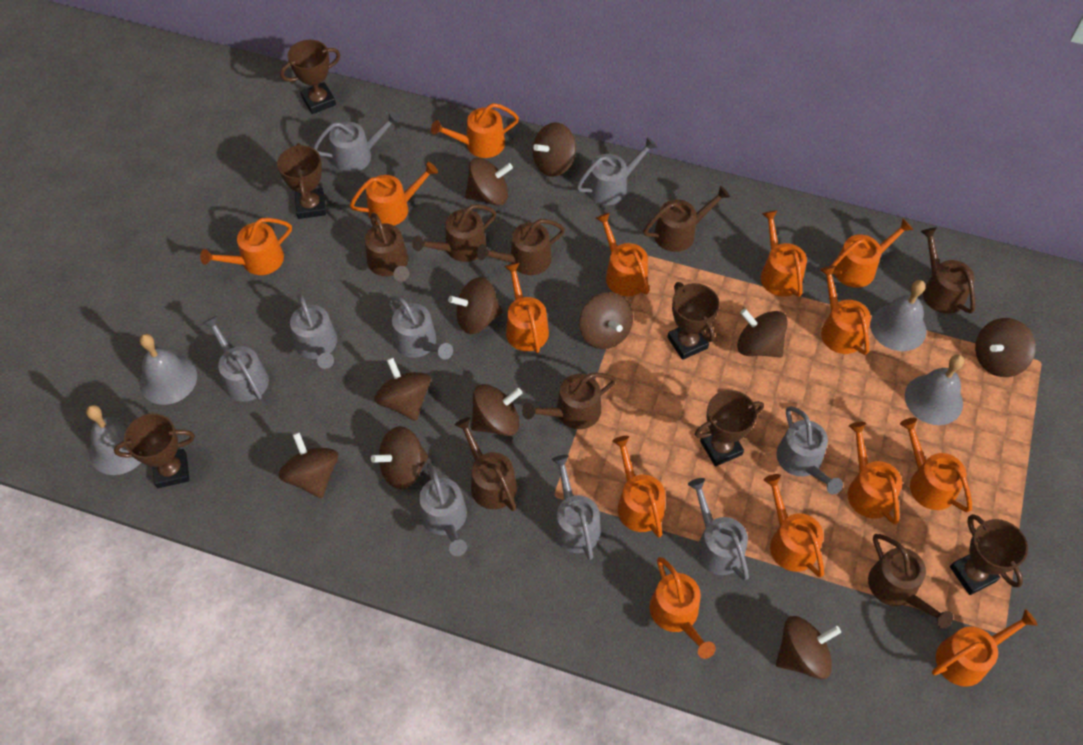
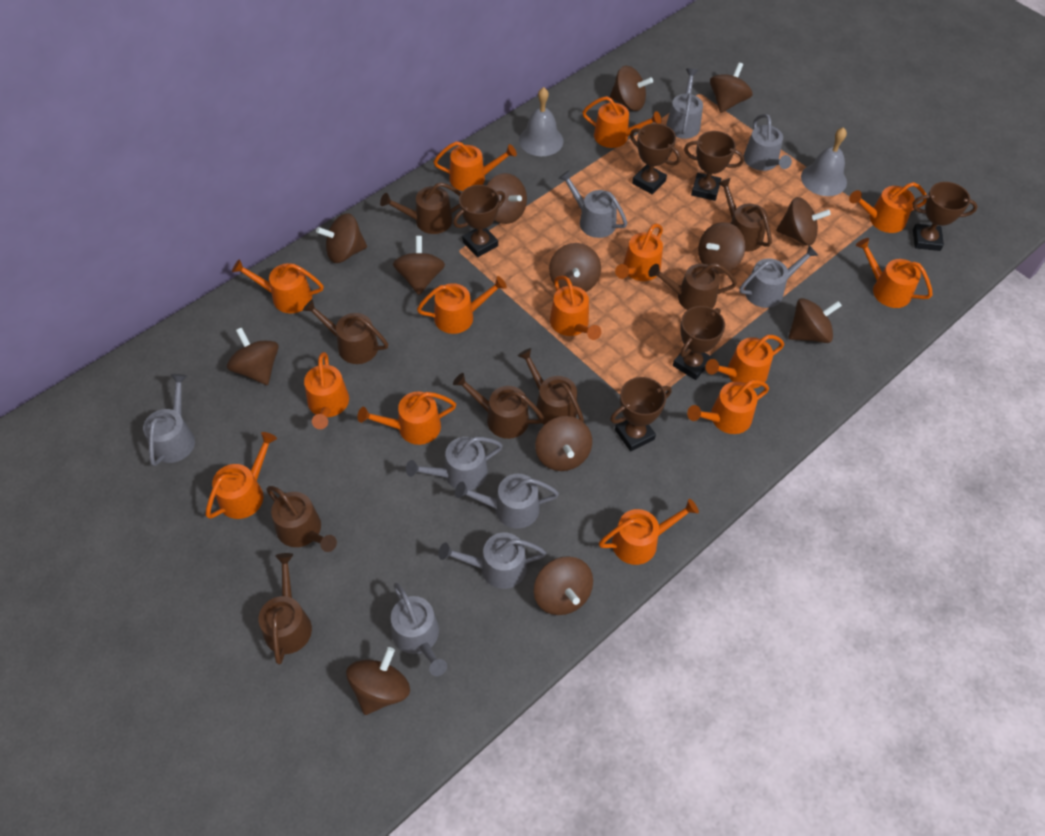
brown spinning top: [278,432,338,498] [371,426,429,489] [374,358,431,421] [448,277,502,334] [465,158,513,206] [471,384,522,436] [533,122,576,177] [579,292,633,349] [737,309,788,357] [776,616,841,679] [975,318,1036,377] = 11 -> [227,328,279,385] [316,213,367,263] [346,647,410,715] [393,236,445,295] [487,173,527,224] [534,556,593,615] [535,416,592,471] [549,243,601,292] [610,66,653,111] [698,222,746,274] [710,63,753,113] [776,197,831,245] [788,298,842,343] = 13
grey bell: [86,405,141,475] [139,334,197,405] [870,280,927,351] [905,355,964,425] = 4 -> [519,87,564,156] [801,127,847,196] = 2

